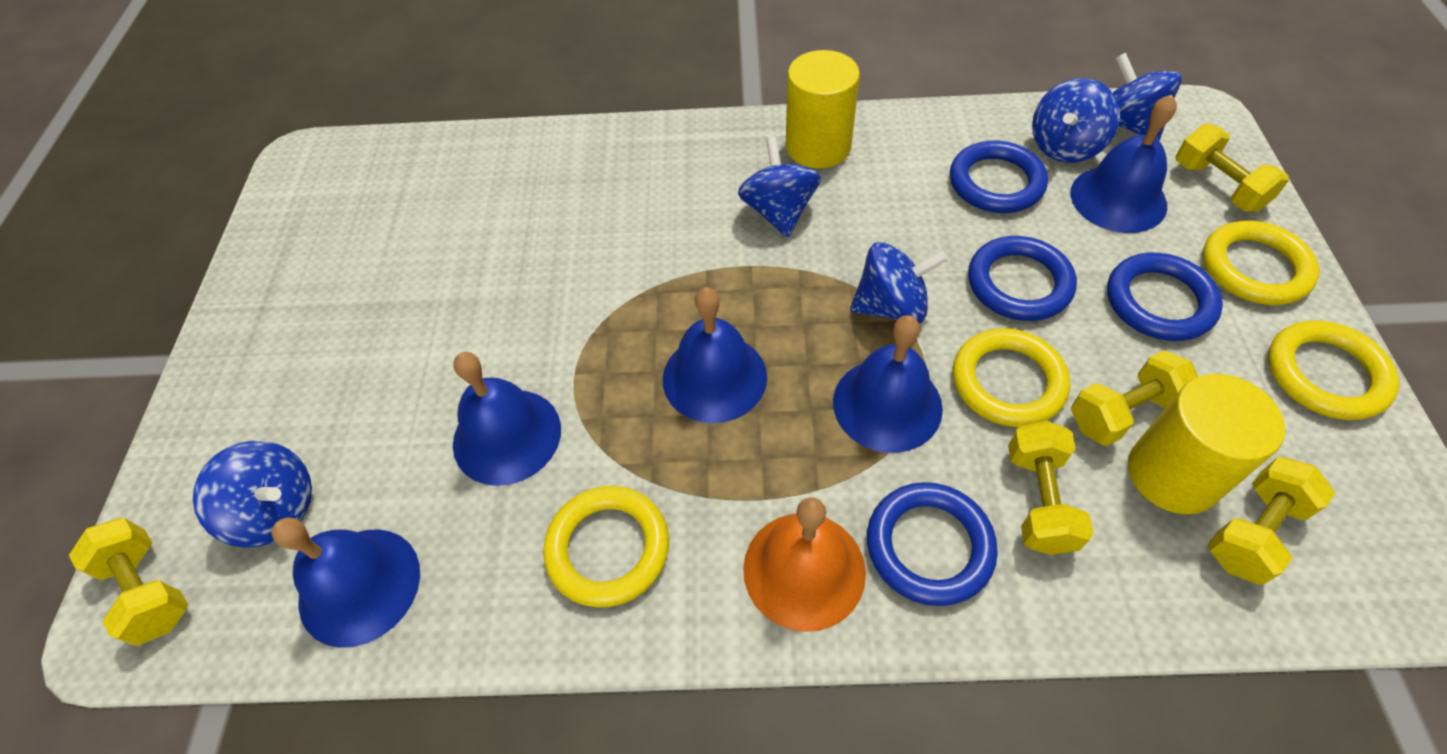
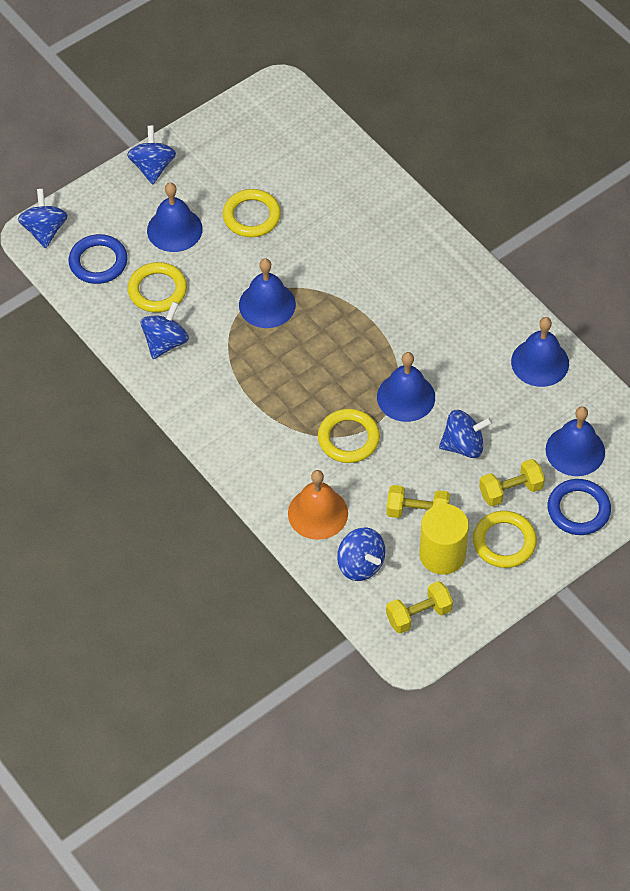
blue ring: [867,482,998,606] [950,141,1048,213] [968,236,1077,321] [1107,253,1223,341] = 4 -> [69,234,127,284] [548,479,611,535] = 2
yellow cylinder: [786,50,860,168] [1128,374,1285,514] = 2 -> [419,504,469,575] = 1
yellow dumbbell: [69,518,188,646] [1008,421,1094,555] [1071,350,1198,446] [1176,124,1289,212] [1208,457,1335,585] = 5 -> [386,581,453,634] [387,485,450,518] [479,459,545,506] = 3

